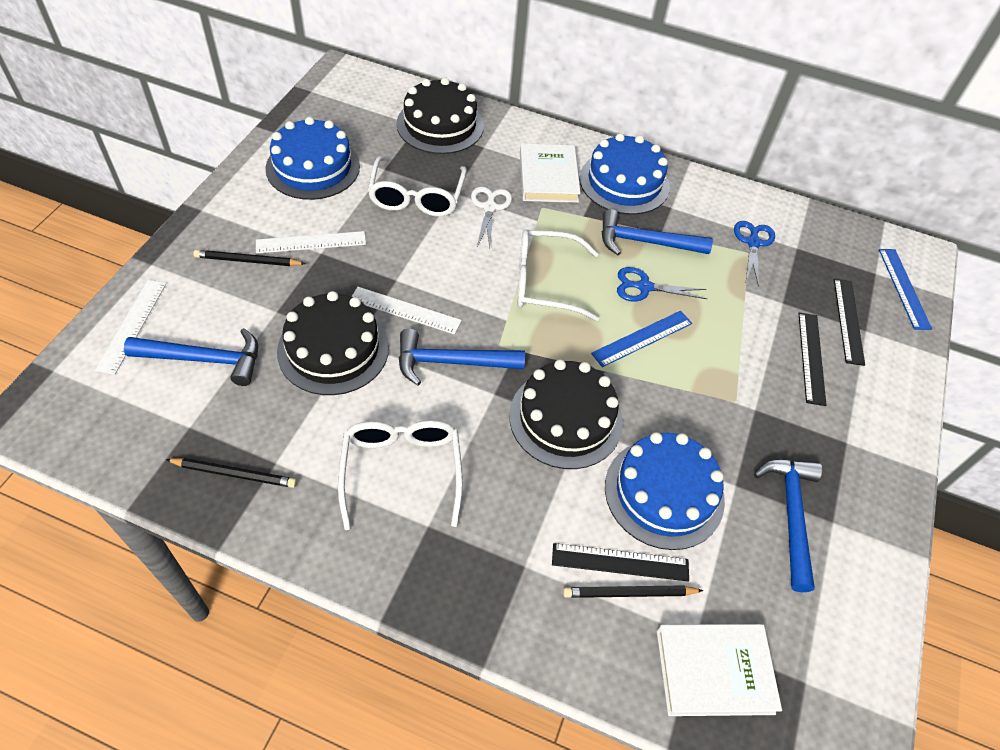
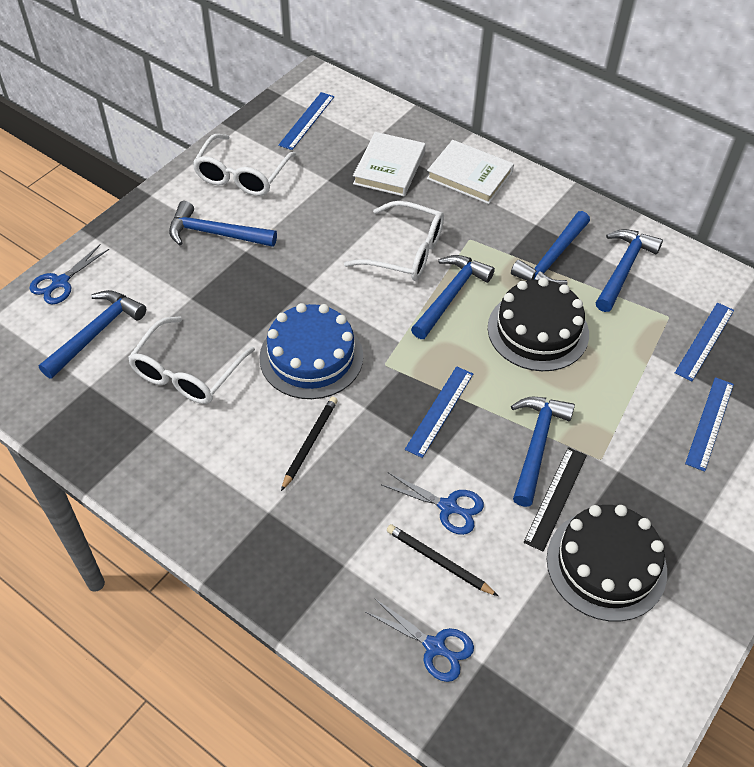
black cake: [277,291,389,395] [397,77,484,154] [509,359,623,469] = 3 -> [488,277,589,371] [547,505,667,621] = 2
black pencil: [166,458,297,488] [193,250,306,266] [563,585,704,598] = 3 -> [281,396,338,491] [387,524,498,596] = 2
black ruler: [552,543,689,582] [798,312,826,406] [834,279,865,366] = 3 -> [524,447,587,551] = 1
blue cake: [265,117,360,200] [580,133,670,215] [605,432,725,550] = 3 -> [259,303,363,399] = 1
blue hammer: [124,328,258,386] [398,329,525,385] [601,209,713,255] [754,460,822,592] = 4 -> [39,290,146,379] [169,201,277,247] [411,255,495,339] [511,211,590,285] [511,397,575,507] [596,229,663,312] = 6
blue ruler: [591,311,692,367] [879,249,932,330] = 2 -> [278,92,334,150] [405,366,473,458] [675,302,734,381] [685,377,734,472] = 4
blue scissors: [617,267,707,301] [734,221,775,286] = 2 -> [29,244,109,304] [366,598,474,682] [382,472,484,535] = 3
white ruler: [95,280,166,375] [256,231,366,254] [351,287,462,334] = 3 -> none = 0
white scissors: [471,186,512,248] = 1 -> none = 0

